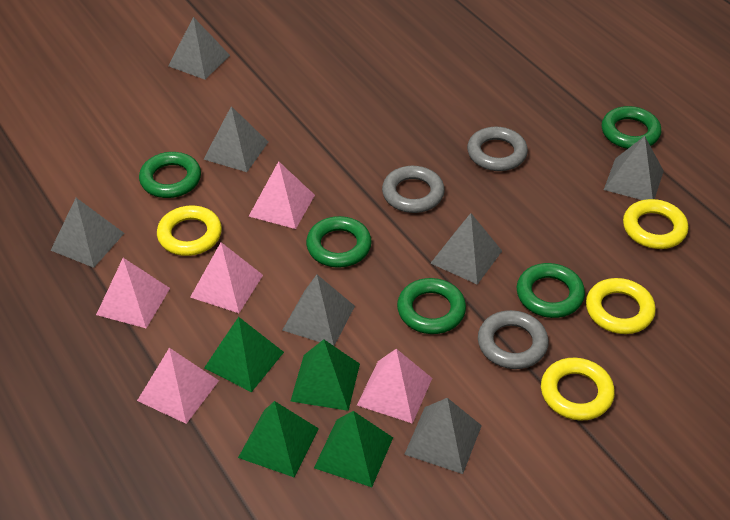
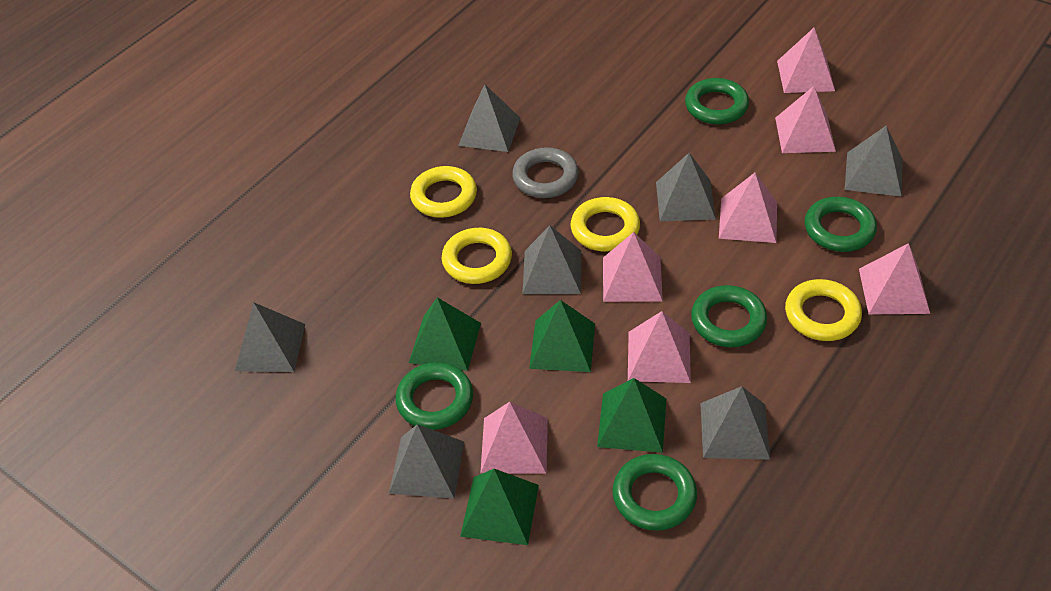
grey ring: [382,166,445,213] [467,127,528,171] [478,310,549,369] = 3 -> [512,147,579,198] = 1
pink pyramid: [96,258,170,328] [137,348,219,424] [190,242,263,313] [249,161,315,229] [357,349,432,424] = 5 -> [480,402,548,474] [603,232,663,302] [628,311,691,383] [719,173,777,243] [775,86,836,153] [777,28,835,93] [859,243,930,315] = 7

